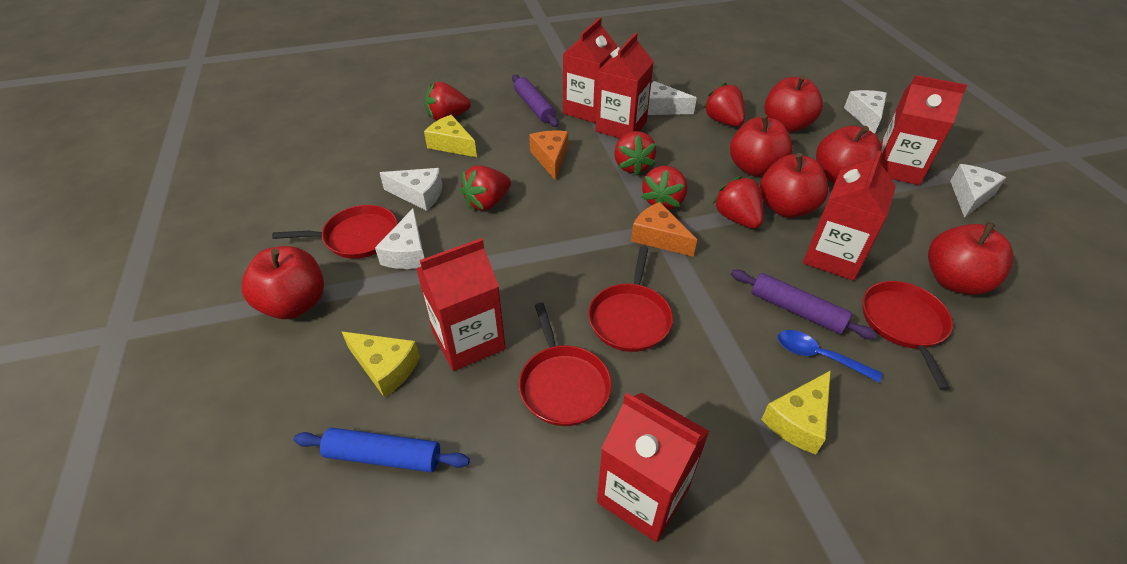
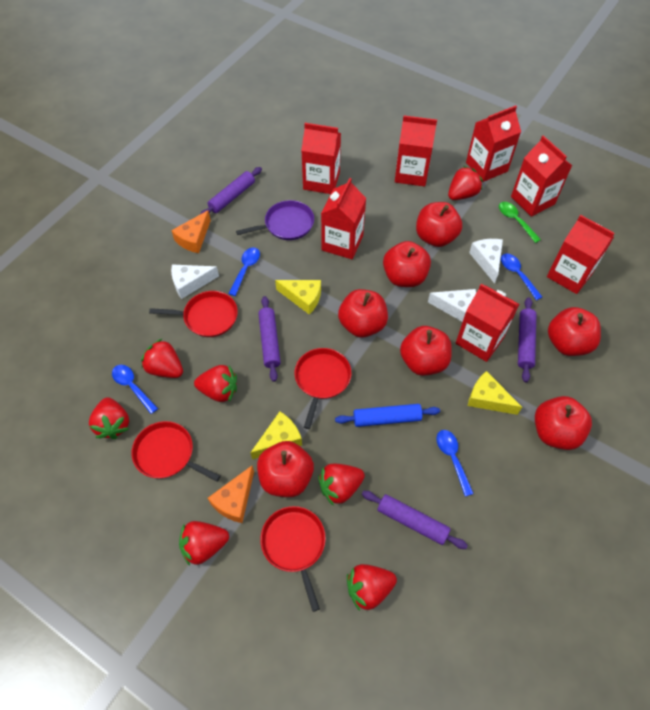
blue spoon: [778,330,882,383] = 1 -> [112,365,158,414] [228,247,260,296] [436,430,474,497] [501,253,542,300] = 4
green spoon: none = 0 -> [499,202,541,243] = 1
purple pan: none = 0 -> [236,200,314,240] = 1
purple rolling pin: [512,75,559,127] [731,270,877,339] = 2 -> [200,167,262,214] [258,296,281,382] [362,491,468,549] [518,297,536,382] = 4
red apple: [242,246,324,319] [730,114,793,177] [760,153,829,218] [764,75,823,132] [816,126,882,184] [928,222,1014,295] = 6 -> [257,441,314,497] [338,289,388,337] [383,241,431,287] [400,326,452,376] [416,202,462,247] [535,396,592,450] [548,307,601,356] = 7
red carton: [416,238,506,371] [563,17,617,123] [596,32,654,138] [597,393,709,542] [803,151,896,281] [881,75,967,185] = 6 -> [301,123,341,194] [321,178,366,259] [395,116,437,187] [456,284,519,362] [466,106,521,182] [511,135,572,217] [547,215,614,294] = 7
red strawberry: [425,82,471,121] [460,165,511,211] [614,131,657,176] [642,166,687,210] [703,83,745,127] [713,176,763,229] = 6 -> [89,397,129,439] [141,339,183,378] [179,521,229,566] [194,365,237,402] [318,464,365,506] [347,564,397,611] [448,166,483,200] = 7
white cheese: [375,208,424,269] [380,168,442,211] [648,81,697,115] [844,90,887,134] [950,164,1006,218] = 5 -> [171,264,219,299] [428,289,476,322] [469,239,503,284] = 3

